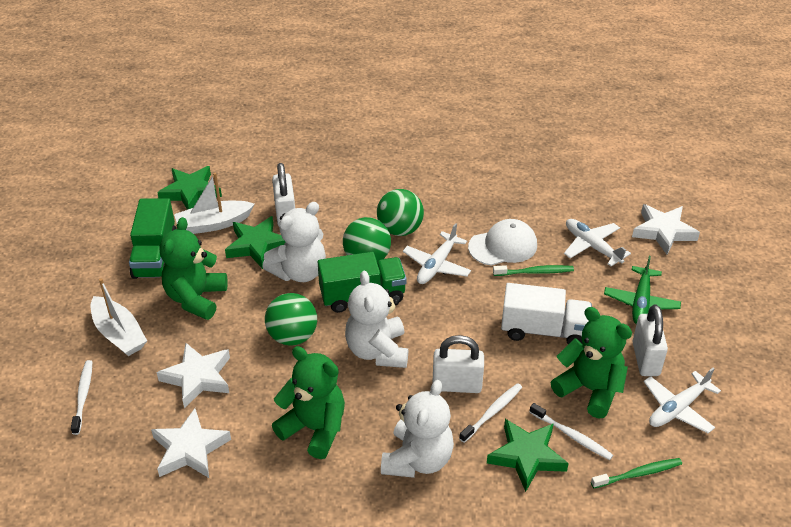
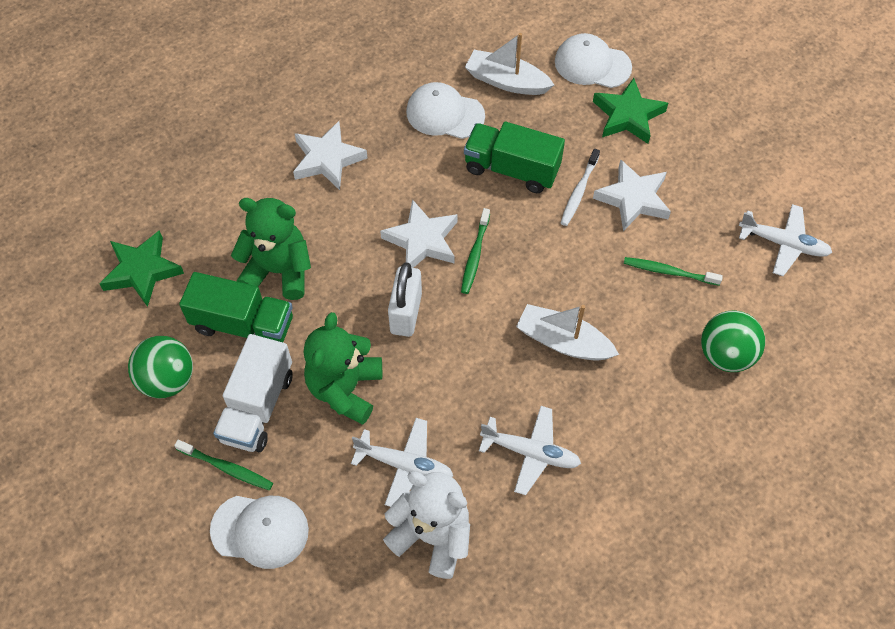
green ball: [265,293,317,346] [343,217,391,262] [377,189,424,236] = 3 -> [128,336,193,398] [701,311,765,372] = 2
green plane: [604,256,681,324] = 1 -> none = 0
green star: [157,166,222,210] [225,216,285,269] [487,419,569,492] = 3 -> [99,230,184,307] [593,78,668,144] = 2
green teddy bear: [160,217,228,320] [272,346,345,459] [551,307,632,419] = 3 -> [231,198,311,300] [304,312,382,425] = 2
green toothbrush: [493,265,574,276] [591,458,682,488] = 2 -> [174,440,273,490] [461,208,490,294] [624,257,723,286] = 3
white cap: [468,219,537,266] = 1 -> [210,496,309,569] [406,82,485,139] [555,33,632,88] = 3
white padlock: [272,163,295,227] [432,335,484,393] [632,304,668,376] = 3 -> [388,262,422,337] = 1
white teddy bear: [262,202,326,282] [345,271,408,368] [381,380,454,478] = 3 -> [383,471,470,579] = 1
white toothbrush: [71,360,92,435] [459,383,522,443] [530,403,613,460] = 3 -> [561,149,600,226] = 1

